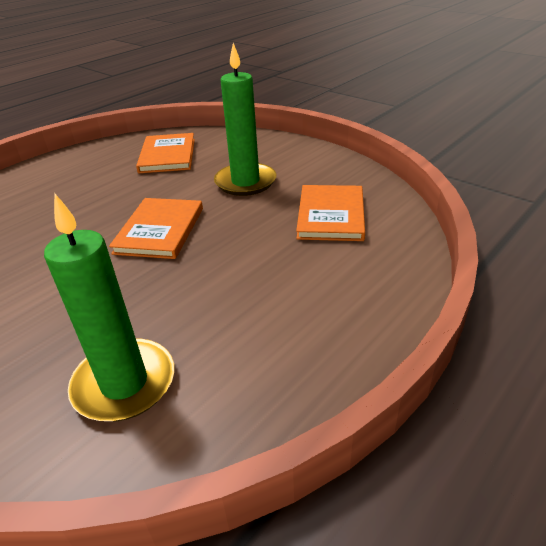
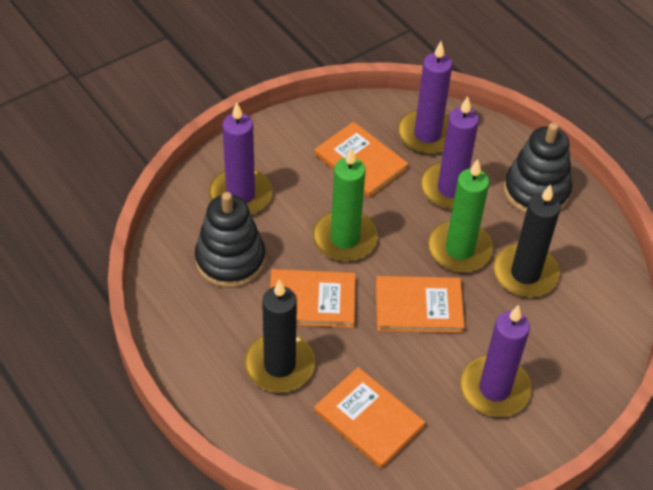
black candle: none = 0 -> [244,279,315,392] [494,184,561,297] = 2
black stacking toy: none = 0 -> [195,192,265,288] [504,123,572,214] = 2
orange book: [109,198,203,259] [136,133,195,173] [296,185,365,241] = 3 -> [270,269,356,328] [314,367,425,469] [315,122,409,198] [376,276,465,333] = 4
purple candle: none = 0 -> [209,102,273,215] [398,41,452,154] [421,97,479,210] [460,305,532,417] = 4

